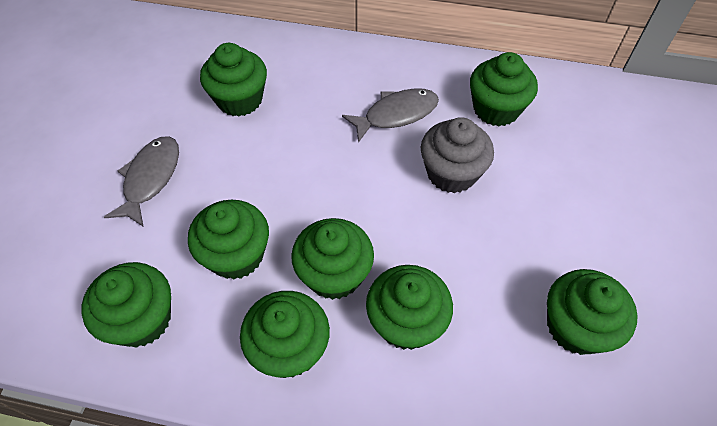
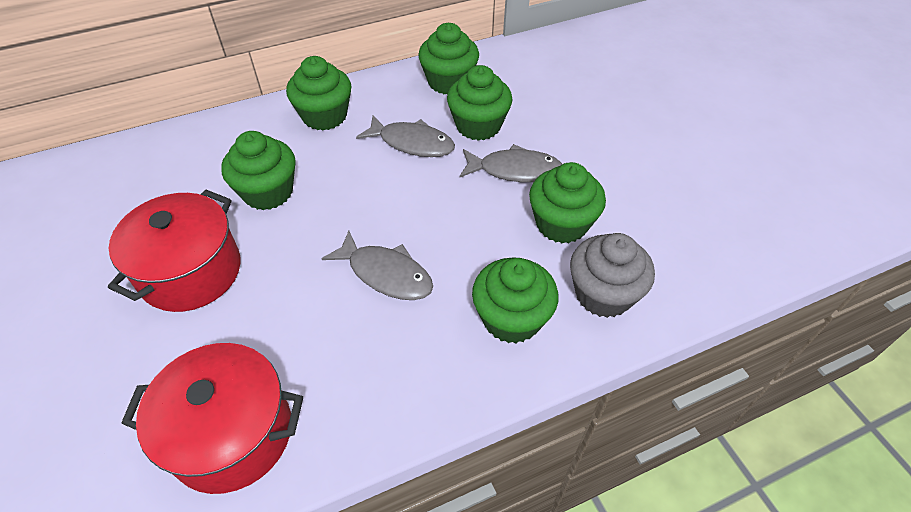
green cupcake: [81,262,171,347] [188,200,269,280] [200,43,267,117] [240,291,330,378] [291,218,374,300] [366,265,453,350] [470,52,538,126] [547,269,638,355] = 8 -> [221,131,296,210] [286,56,351,131] [418,23,479,94] [447,65,512,141] [472,258,558,343] [529,162,606,244] = 6
grey fish: [104,137,179,227] [342,88,439,143] = 2 -> [322,231,433,300] [356,115,455,157] [460,144,562,182] = 3
red pot: none = 0 -> [108,190,241,312] [121,343,303,494] = 2

